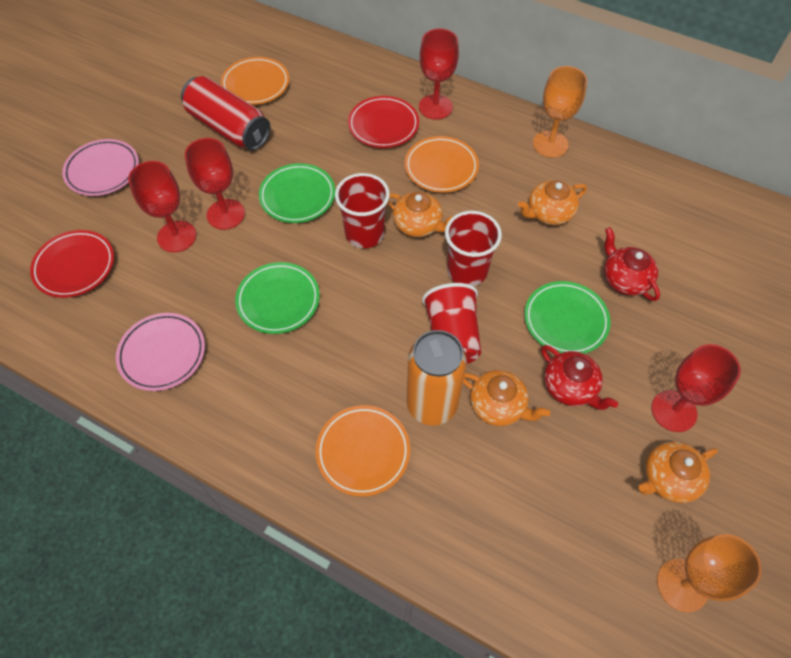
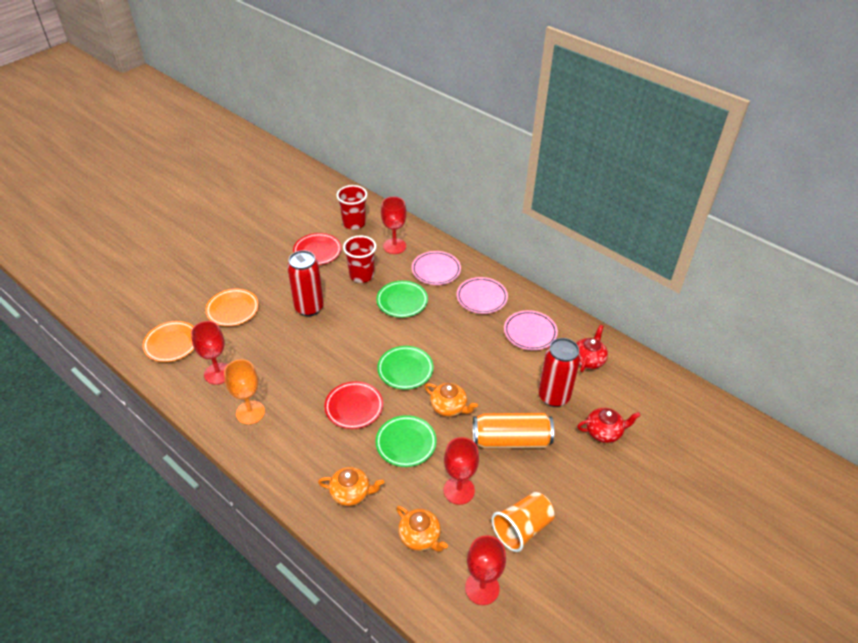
orange cup: none = 0 -> [492,492,555,552] = 1
orange goblet: [533,66,587,158] [657,534,762,612] = 2 -> [224,359,265,425] = 1
orange plate: [221,57,289,105] [316,405,410,497] [405,136,479,193] = 3 -> [143,321,194,362] [205,289,259,326] = 2
orange teapot: [387,192,453,237] [463,370,550,426] [518,180,587,225] [638,441,718,503] = 4 -> [318,467,384,506] [396,506,448,552] [425,383,478,417] = 3
pink plate: [62,139,139,196] [116,313,205,391] = 2 -> [412,251,461,285] [457,277,508,314] [504,310,558,350] = 3
red can: [181,76,270,150] = 1 -> [287,250,324,316] [538,338,581,407] = 2
red cup: [335,173,390,248] [422,283,481,364] [445,211,502,286] = 3 -> [336,185,367,230] [343,236,376,283] = 2

